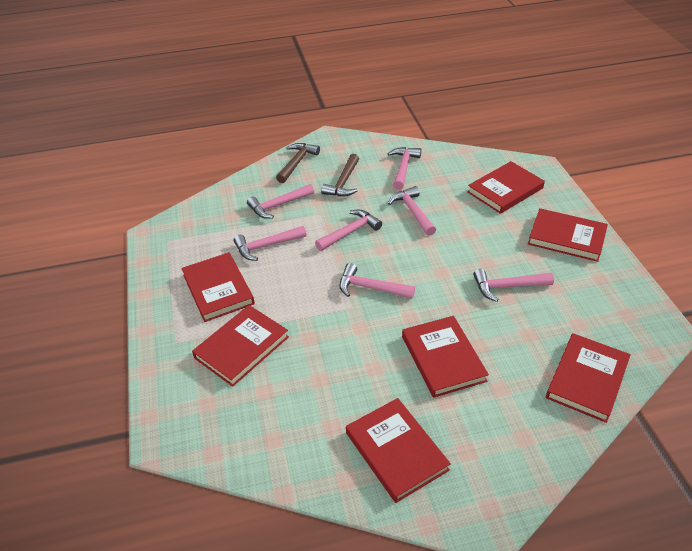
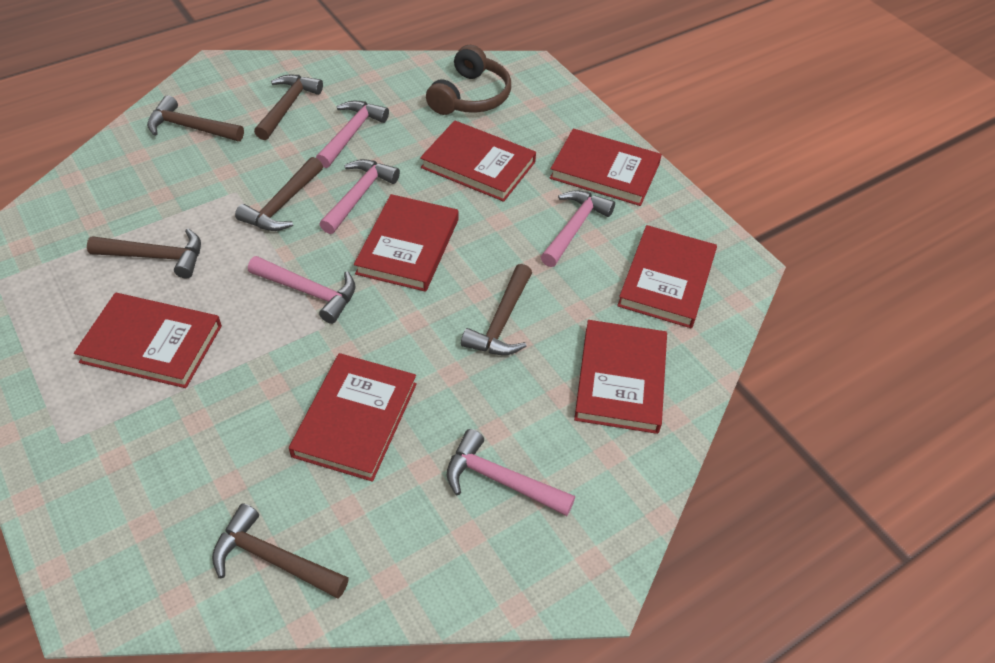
brown hammer: [276,143,320,183] [321,154,359,197] = 2 -> [87,229,201,278] [147,95,244,141] [212,503,349,599] [235,157,323,231] [254,75,323,140] [461,264,532,355] = 6
brown headphones: none = 0 -> [426,45,511,115] = 1
pink hammer: [234,226,307,261] [247,184,314,219] [315,210,382,251] [339,263,415,299] [387,147,421,190] [388,186,436,236] [473,269,554,302] = 7 -> [248,256,356,324] [316,101,389,168] [319,159,400,234] [447,429,575,516] [541,190,615,267] = 5

